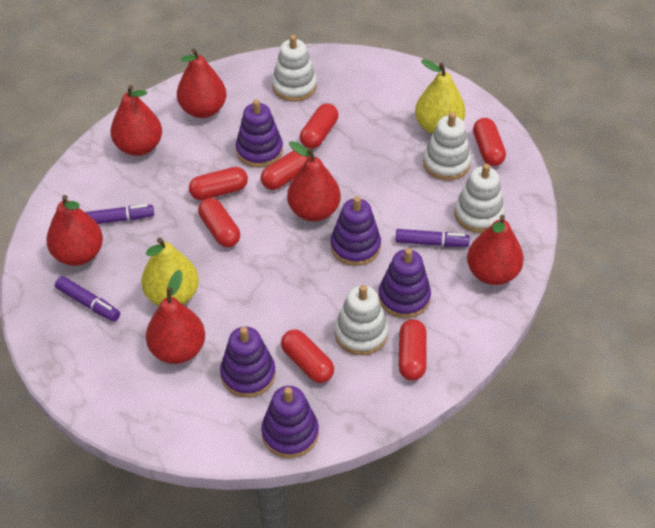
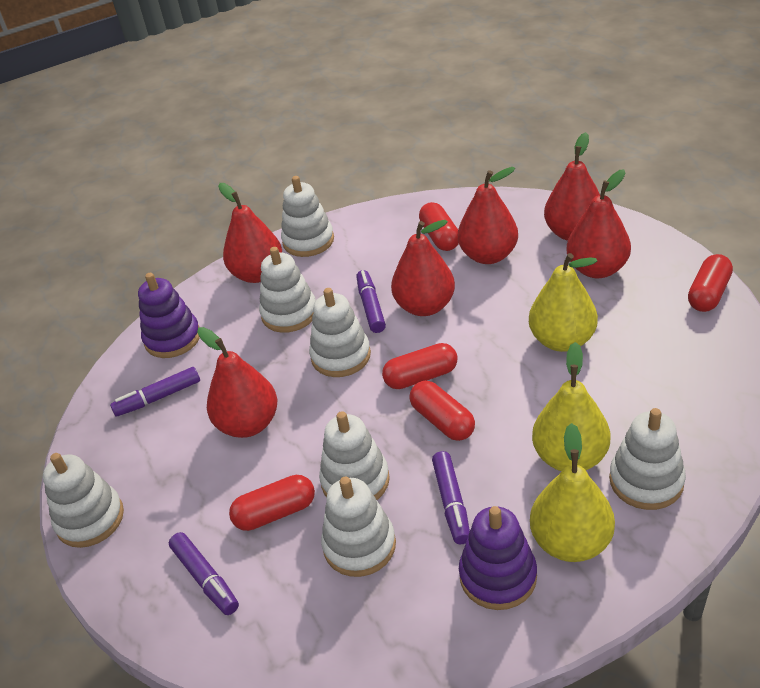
purple marker: [55,276,120,322] [85,204,154,224] [395,229,470,247] = 3 -> [110,367,200,417] [169,532,239,615] [356,270,386,333] [432,451,470,544] = 4
purple stacking toy: [220,327,276,398] [236,99,283,168] [261,386,319,458] [331,196,381,266] [378,248,431,318] = 5 -> [138,273,200,358] [459,506,537,610] = 2
red capsule: [189,167,248,200] [198,198,240,247] [261,150,311,190] [281,330,334,383] [300,103,338,149] [399,319,427,380] [473,118,506,166] = 7 -> [229,475,315,531] [382,343,458,389] [409,381,475,441] [419,202,459,251] [688,254,733,312] = 5
white stacking toy: [272,35,317,102] [335,285,388,355] [423,112,471,181] [454,164,505,233] = 4 -> [43,453,124,548] [259,247,316,333] [281,176,334,257] [309,288,371,377] [319,411,390,500] [321,476,396,577] [609,408,686,510] = 7
yellow pear: [141,238,199,306] [415,59,465,134] = 2 -> [529,253,598,352] [530,423,615,562] [532,342,610,471] = 3

